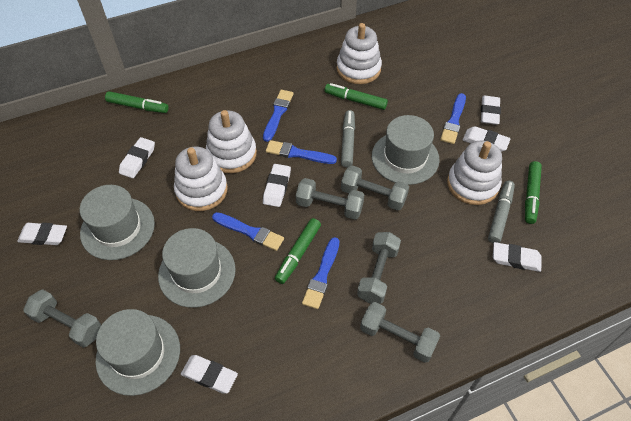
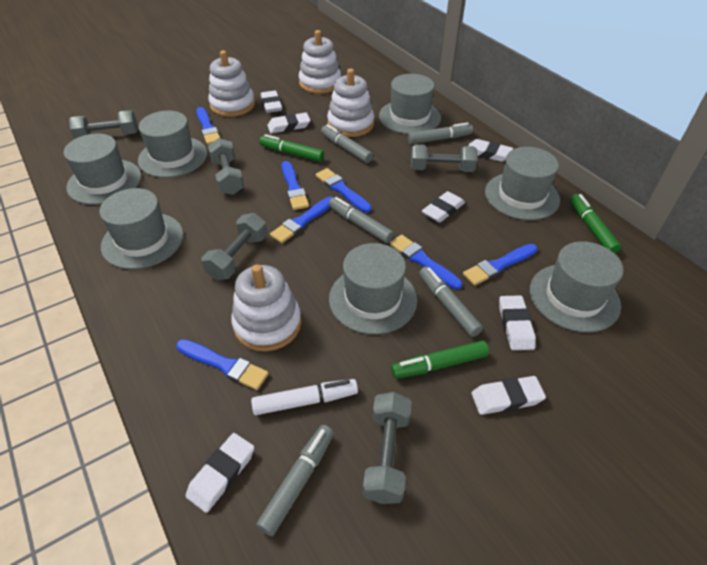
blue brush: [212,212,284,251] [263,90,294,142] [266,140,337,164] [302,237,340,309] [440,93,466,144] = 5 -> [176,339,269,390] [196,107,221,145] [270,196,333,243] [282,161,309,210] [316,168,372,213] [390,235,462,289] [463,244,537,286] = 7
green marker: [105,91,168,113] [275,218,321,284] [325,83,388,110] [525,161,542,224] = 4 -> [259,134,324,162] [391,340,489,379] [570,194,621,254] = 3
grey hat: [80,185,155,260] [96,309,180,396] [158,228,236,308] [372,115,440,185] = 4 -> [63,134,141,205] [99,188,183,269] [138,111,207,178] [329,243,417,335] [379,74,441,134] [485,147,560,220] [530,241,624,333] = 7
grey marker: [341,110,355,168] [488,181,515,243] = 2 -> [256,425,334,536] [321,124,373,163] [328,197,394,243] [408,122,473,144] [419,266,483,337] = 5
white marker: none = 0 -> [251,379,358,415] = 1

